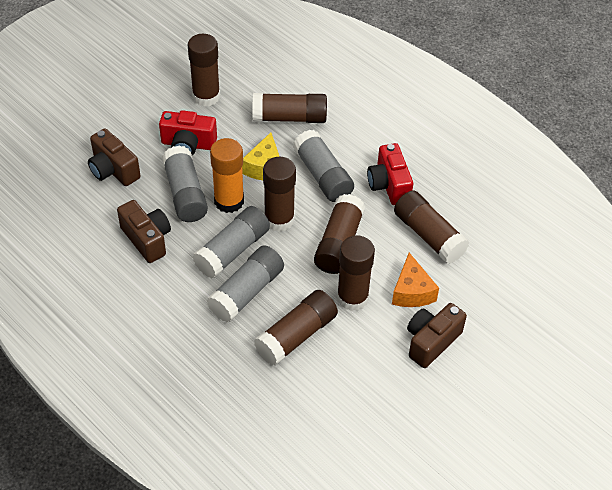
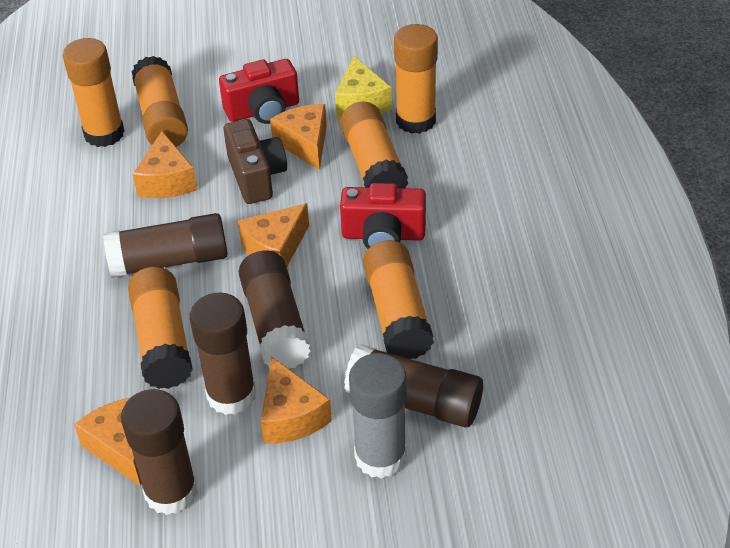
brown camera: [88,128,141,186] [117,200,171,263] [407,303,467,368] = 3 -> [223,119,287,204] = 1
brown glue stick: [188,34,220,107] [252,93,327,123] [254,290,338,366] [263,157,296,232] [314,194,365,274] [337,235,375,311] [394,190,469,264] = 7 -> [103,213,228,278] [121,389,197,515] [190,293,256,415] [239,250,311,369] [344,344,483,428] = 5
grey glue stick: [162,146,208,222] [192,206,270,278] [207,245,284,322] [293,130,354,202] = 4 -> [349,353,407,479] = 1
orange cheese: [392,253,439,307] = 1 -> [74,398,141,486] [133,131,198,198] [238,203,309,267] [261,357,332,444] [270,104,327,170] = 5
orange glue stick: [210,138,244,213] = 1 -> [63,38,125,147] [128,267,193,389] [132,56,188,147] [340,102,408,188] [363,240,434,359] [394,24,438,134] = 6

